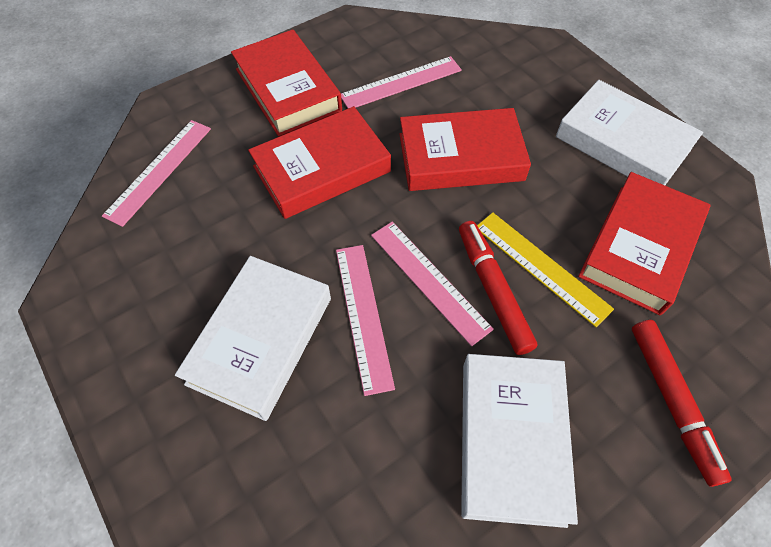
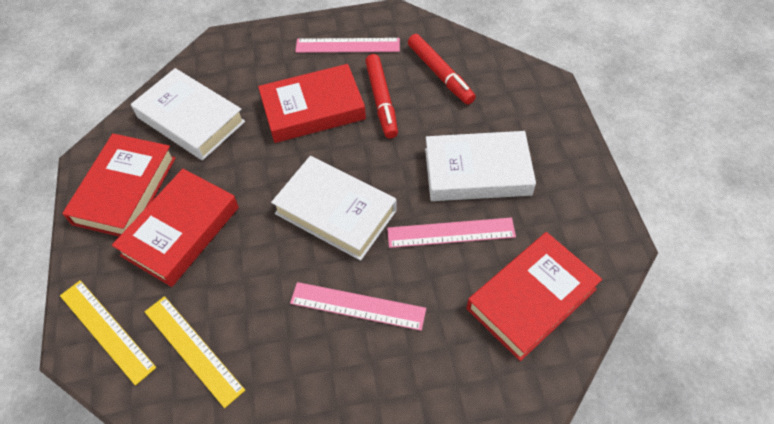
pink ruler: [102,120,211,227] [336,245,395,396] [341,56,462,108] [371,222,494,346] = 4 -> [290,282,426,331] [295,38,400,53] [387,218,516,248] = 3
yellow ruler: [477,212,614,327] = 1 -> [60,280,156,386] [145,296,245,408] = 2

